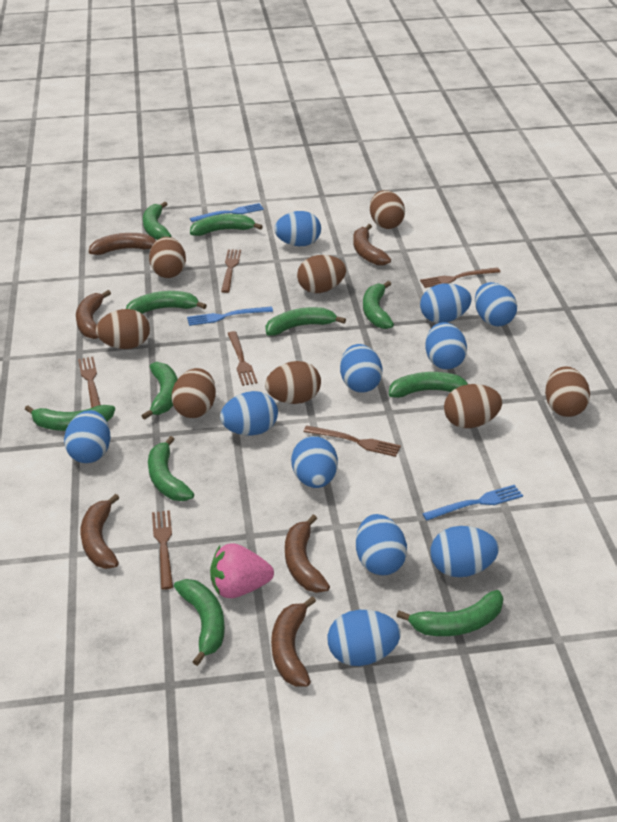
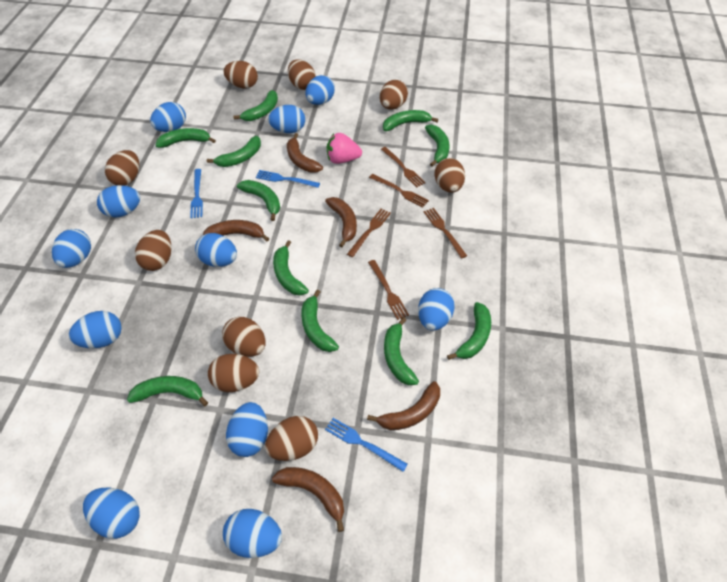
brown banana: [76,290,111,339] [80,494,119,569] [89,233,156,255] [271,596,316,686] [285,515,330,593] [353,224,391,265] = 6 -> [203,220,270,241] [272,467,344,532] [287,133,323,173] [325,197,357,247] [367,381,440,430] = 5
brown egg: [96,309,150,349] [149,237,186,278] [172,368,216,418] [265,361,321,404] [297,255,346,293] [370,190,405,229] [444,384,502,428] [545,367,590,417] = 8 -> [105,150,139,186] [135,230,171,271] [208,354,259,392] [222,317,265,357] [223,61,258,88] [265,416,318,461] [288,59,316,90] [380,80,408,110] [434,158,465,193] = 9
brown fork: [78,357,100,408] [152,510,173,590] [221,249,241,293] [228,331,258,386] [304,426,401,457] [420,268,500,288] = 6 -> [347,209,391,257] [368,260,409,320] [369,174,429,208] [381,147,426,188] [424,208,467,259] = 5

